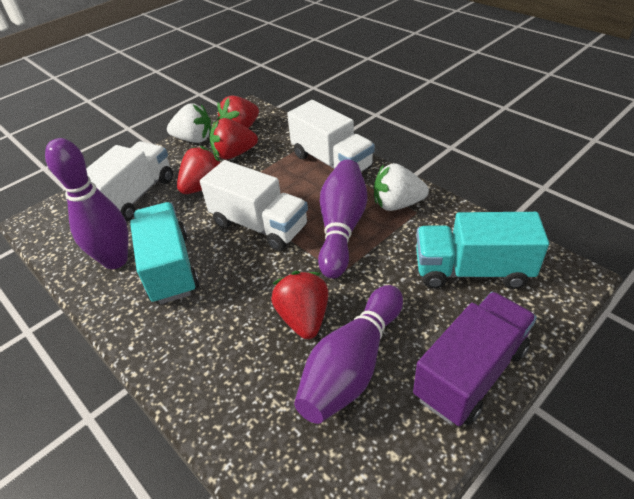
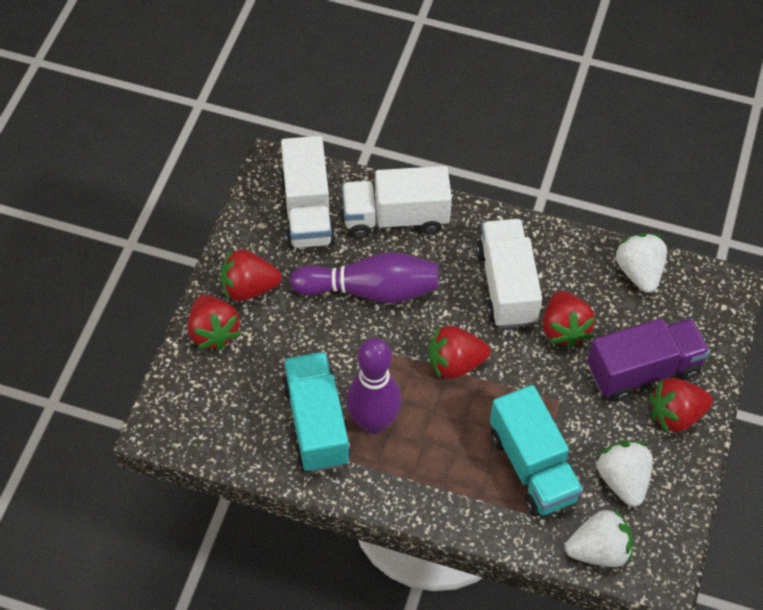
purple bowling pin: [45,138,128,269] [294,285,403,424] [318,160,368,279] = 3 -> [290,252,439,303] [347,338,402,434] = 2
red strawberry: [177,146,221,194] [210,118,258,159] [217,96,259,129] [271,271,328,339] = 4 -> [188,294,241,350] [221,249,281,301] [429,326,490,379] [543,291,595,348] [650,378,713,433] = 5
white strawberry: [167,103,211,143] [374,163,429,211] = 2 -> [565,508,633,567] [596,441,653,507] [615,233,667,293] = 3

